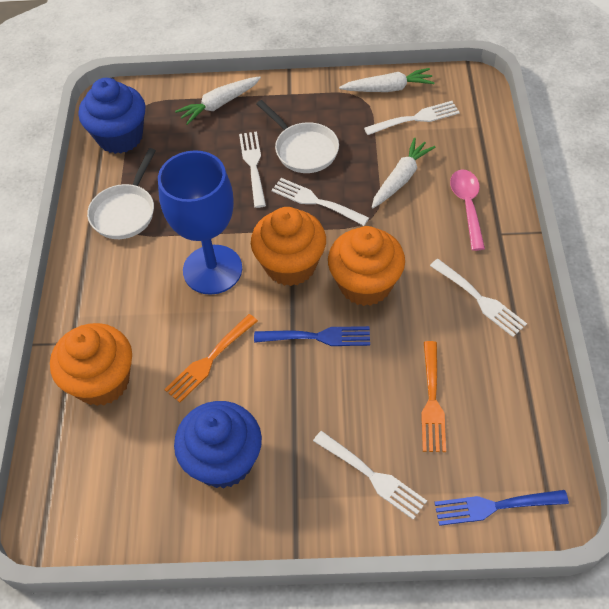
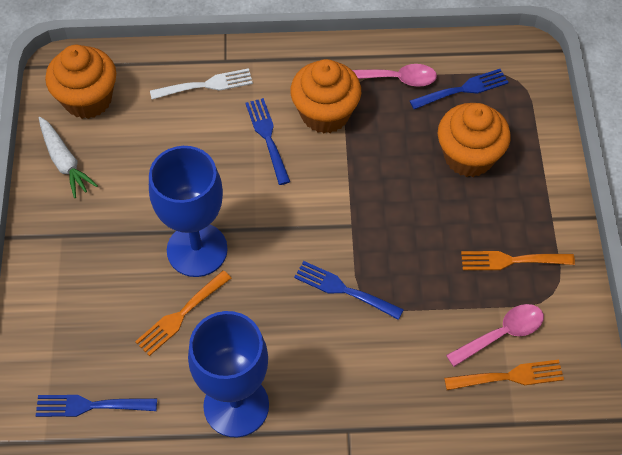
blue cupcake: [79,78,146,154] [174,401,262,489] = 2 -> none = 0
blue fork: [254,326,370,346] [434,490,569,526] = 2 -> [36,395,157,417] [245,98,290,185] [294,261,404,320] [410,69,509,109] = 4
blue goblet: [158,150,242,295] = 1 -> [149,146,228,277] [188,311,269,437] = 2
orange fork: [164,314,258,403] [421,341,446,452] = 2 -> [135,270,231,356] [444,360,564,390] [461,251,575,270] = 3
pink spoon: [450,169,485,251] = 1 -> [352,64,437,87] [446,304,544,367] = 2
white carrot: [175,76,261,125] [339,68,435,92] [372,137,435,208] = 3 -> [39,117,98,198] = 1
white fork: [239,131,266,208] [271,178,369,226] [313,431,427,520] [364,101,460,135] [430,259,527,337] = 5 -> [150,68,253,99] = 1
white pan: [87,148,156,239] [256,100,339,173] = 2 -> none = 0

